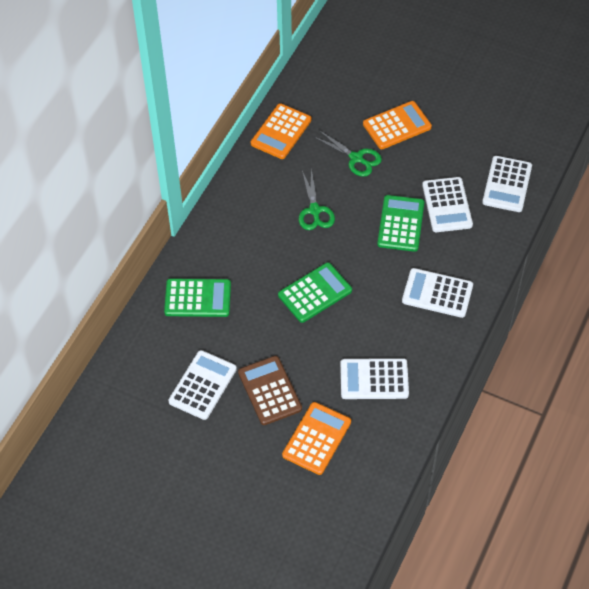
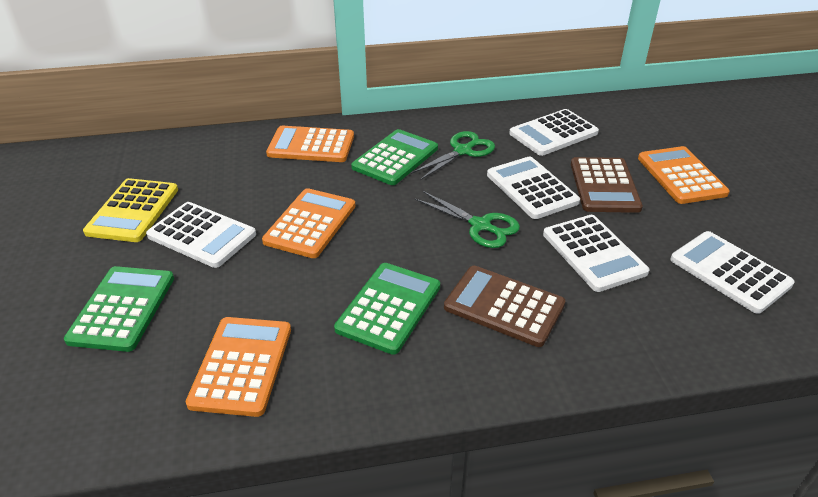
brown calculator: [238,356,302,425] = 1 -> [444,266,565,347] [571,157,643,213] = 2
orange calculator: [251,103,312,159] [282,402,351,475] [363,101,432,149] = 3 -> [186,317,291,417] [262,188,356,258] [266,126,354,162] [638,146,730,204] = 4
yellow calculator: none = 0 -> [83,178,178,242] = 1

